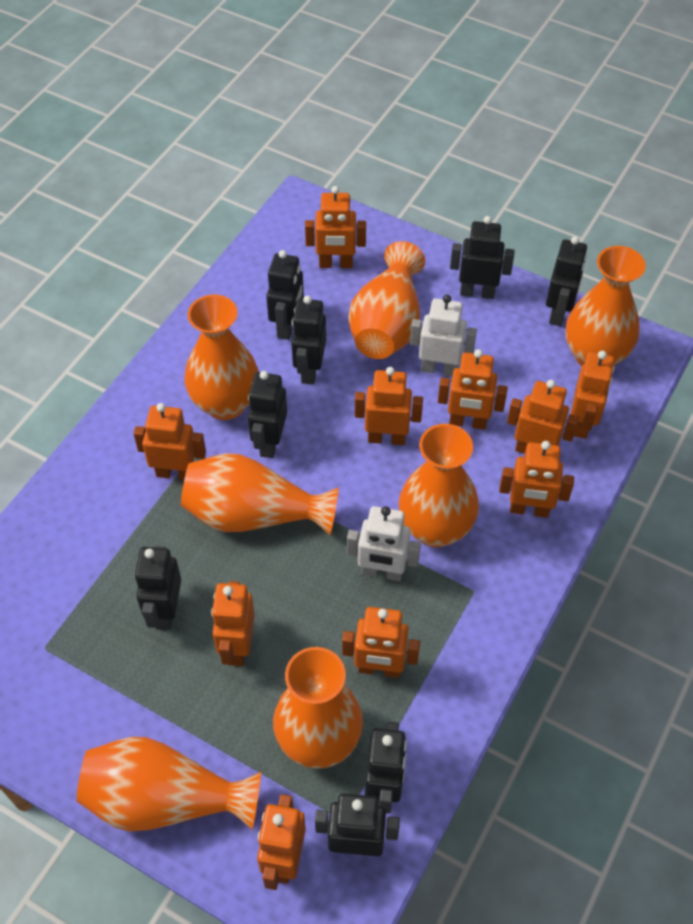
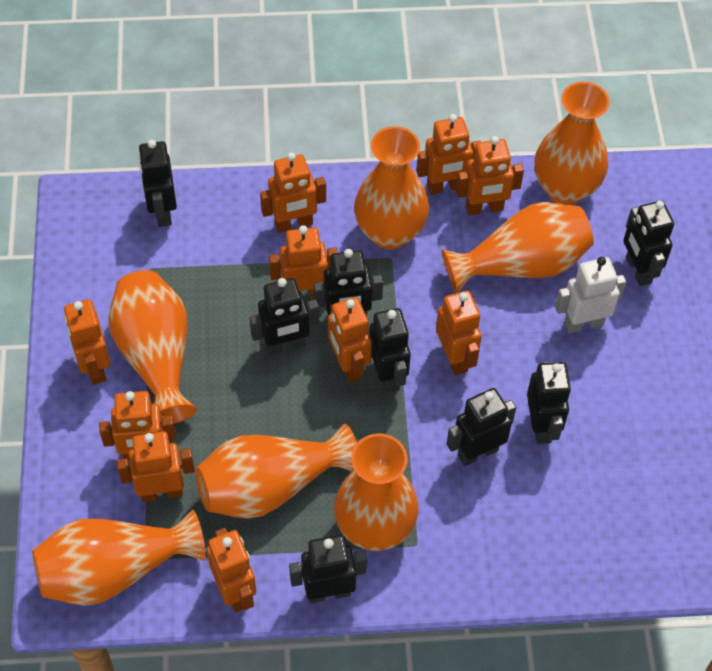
white robot: [347,506,421,581] [410,295,477,376] = 2 -> [555,257,627,334] = 1

